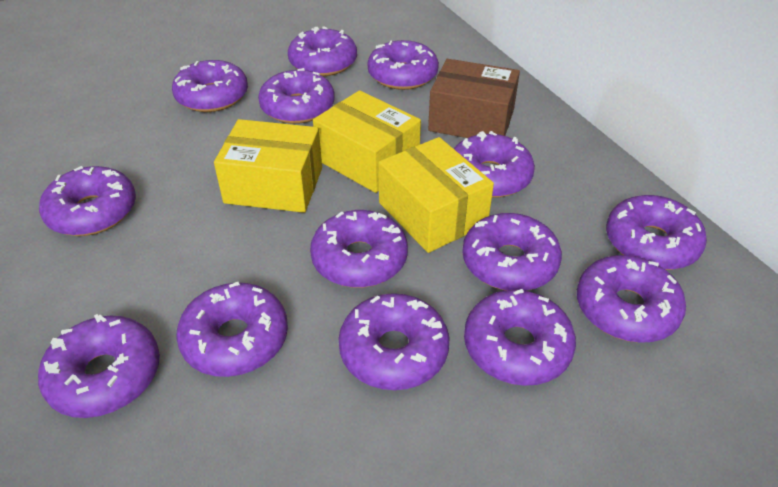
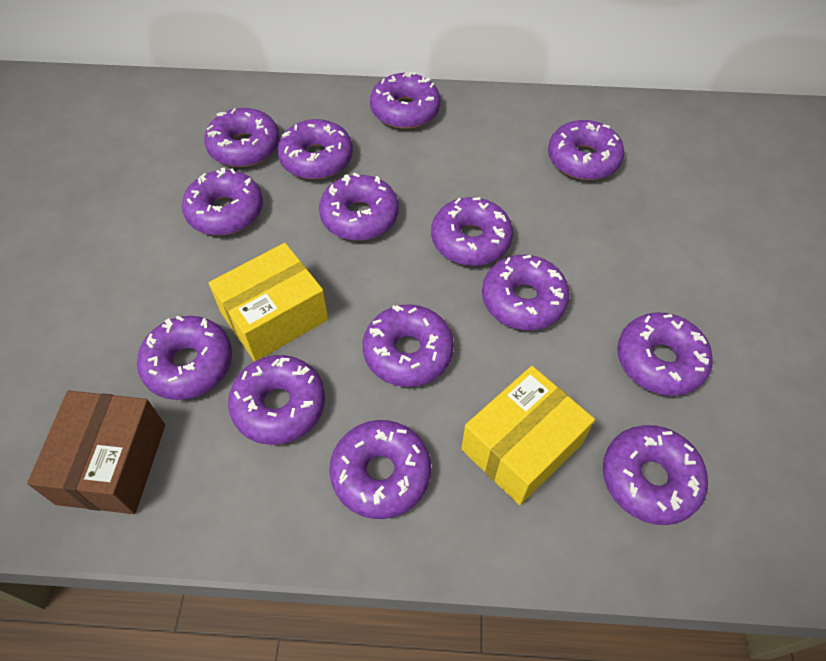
yellow box: [214,119,322,213] [313,90,421,193] [379,137,494,253] = 3 -> [209,243,328,361] [461,366,595,505] = 2

